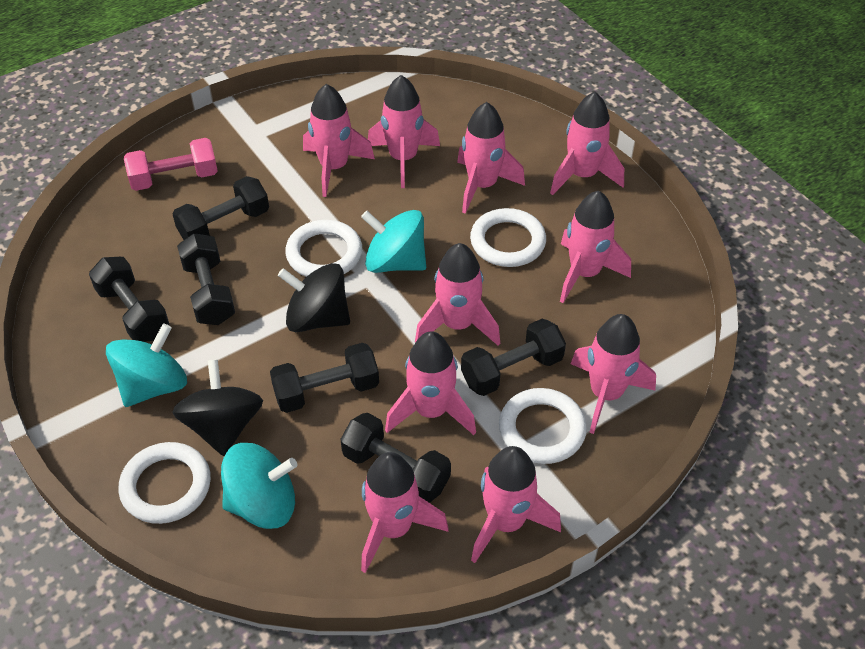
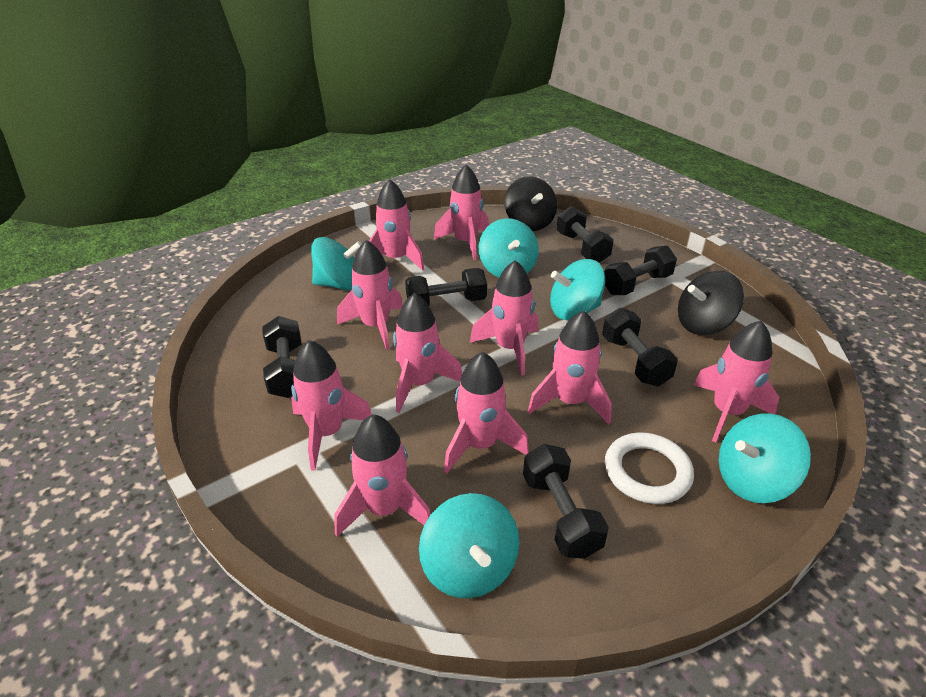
pink dumbbell: [124,138,218,191] = 1 -> none = 0
turquoise spinning top: [106,323,187,407] [221,443,297,529] [361,210,426,273] = 3 -> [311,237,362,291] [419,493,519,598] [479,218,539,278] [550,259,605,320] [719,413,811,503] = 5
white ring: [118,442,211,524] [285,220,362,277] [470,208,546,267] [499,388,587,464] = 4 -> [605,433,694,504] = 1

